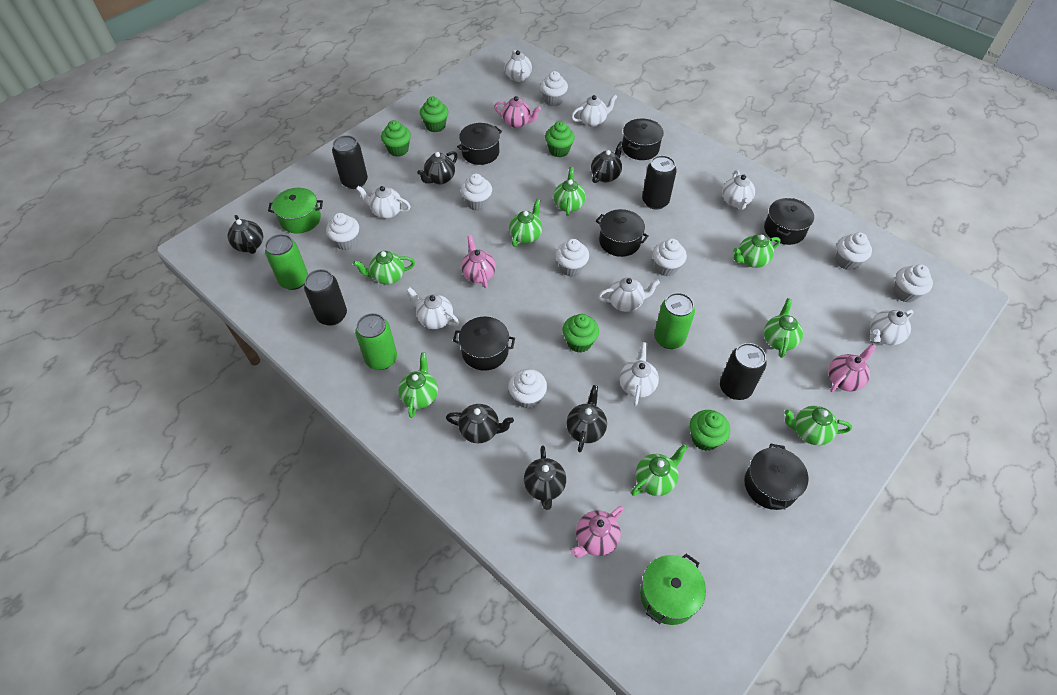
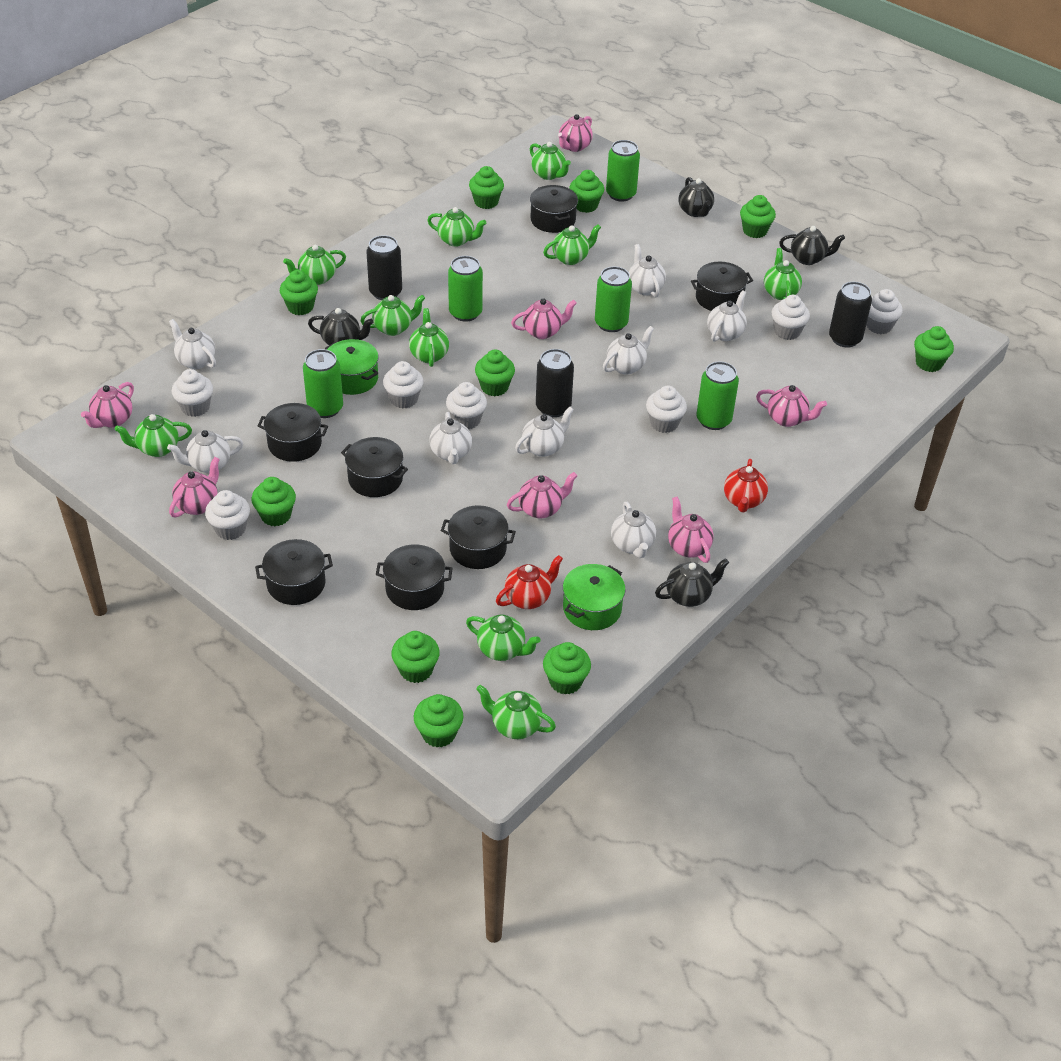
black can: [304,269,347,326] [332,135,368,189] [642,155,677,210] [720,343,767,400] = 4 -> [366,235,402,300] [536,349,574,417] [829,282,872,348] = 3
black pot: [453,317,515,371] [457,123,502,165] [596,209,649,257] [622,119,664,160] [744,444,809,510] [764,198,814,245] = 6 -> [255,539,333,605] [258,403,328,462] [341,437,408,497] [376,544,453,610] [441,505,516,569] [530,185,578,233] [691,262,753,311] = 7
black teapot: [227,215,263,254] [417,151,458,184] [446,404,514,443] [524,446,566,510] [567,385,607,452] [591,141,623,183] = 6 -> [308,308,373,345] [655,558,729,607] [679,177,714,217] [779,226,845,265] = 4
green can: [265,234,308,290] [355,313,397,370] [654,293,695,349] = 3 -> [303,349,343,418] [448,256,483,322] [595,266,632,332] [606,140,640,202] [696,361,739,430] = 5
green cupcake: [381,120,411,157] [420,97,448,132] [545,121,575,157] [562,314,599,353] [690,410,730,451] = 5 -> [251,477,296,526] [280,270,318,315] [391,631,440,683] [414,694,464,748] [469,166,504,209] [475,349,515,396] [543,642,591,694] [569,170,604,213] [740,195,776,238] [914,326,954,372] = 10
green teapot: [353,251,415,285] [398,352,438,418] [509,199,542,247] [553,167,585,216] [631,444,688,496] [733,234,781,268] [764,298,803,358] [784,406,852,445] = 8 -> [115,414,192,457] [283,245,346,285] [360,295,425,336] [409,308,449,367] [427,207,486,247] [466,614,540,661] [476,685,556,739] [530,142,571,180] [543,224,601,265] [764,248,802,300] = 10
pink teapot: [461,235,496,288] [494,96,541,128] [571,506,624,558] [828,344,876,392] = 4 -> [81,382,134,428] [169,457,220,517] [507,472,577,519] [511,298,577,339] [558,114,593,152] [668,496,714,563] [756,385,827,427] = 7
red teapot: none = 0 -> [496,555,563,609] [724,459,768,512] = 2
white cupcake: [326,213,359,250] [461,174,492,211] [508,369,547,409] [540,71,568,106] [555,239,589,277] [653,239,687,277] [835,232,872,270] [893,264,933,303] = 8 -> [172,369,213,417] [205,490,250,540] [383,361,424,409] [446,382,487,430] [646,386,687,433] [771,295,810,340] [866,289,903,334] = 7

